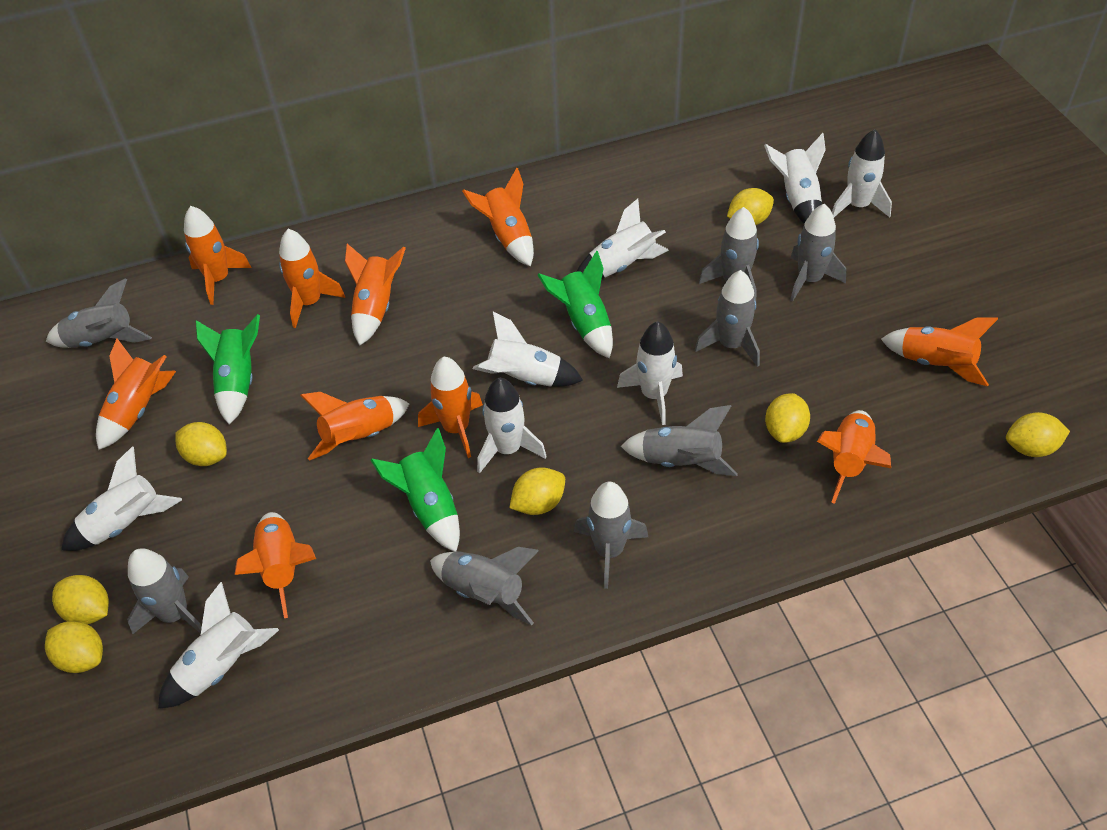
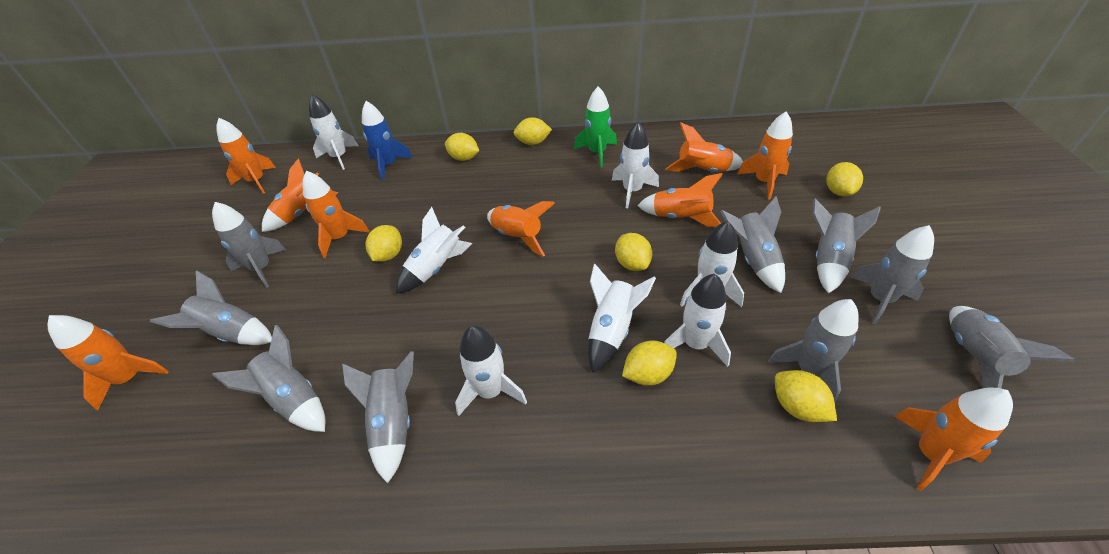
blue rocket: none = 0 -> [362,101,413,180] = 1
green rocket: [196,314,260,425] [371,428,460,552] [538,251,613,358] = 3 -> [574,86,617,168] = 1
grey rocket: [46,279,152,348] [127,548,202,634] [430,547,539,625] [574,481,648,589] [621,405,738,476] [695,270,760,367] [699,207,759,301] [790,203,846,301] = 8 -> [150,270,272,345] [212,202,286,288] [212,325,325,432] [342,351,414,483] [720,196,785,293] [768,299,858,403] [813,198,881,294] [850,225,934,324] [949,306,1075,388] = 9
orange rocket: [96,338,176,450] [184,206,252,305] [234,512,316,618] [279,229,345,328] [300,392,409,461] [345,244,406,346] [418,357,483,458] [462,168,534,266] [817,410,891,504] [881,318,998,386] = 10 -> [48,315,169,410] [216,118,276,194] [262,159,338,232] [302,171,370,258] [487,201,555,257] [637,173,723,227] [665,123,743,172] [737,111,793,200] [894,388,1013,491] = 9
white rocket: [61,447,182,551] [158,582,279,709] [473,312,583,387] [477,378,547,474] [577,198,669,278] [617,321,683,425] [764,133,826,224] [832,129,892,218] = 8 -> [309,94,358,170] [396,207,472,294] [455,325,527,416] [588,263,656,373] [612,122,659,208] [664,274,731,367] [680,221,744,307] = 7

